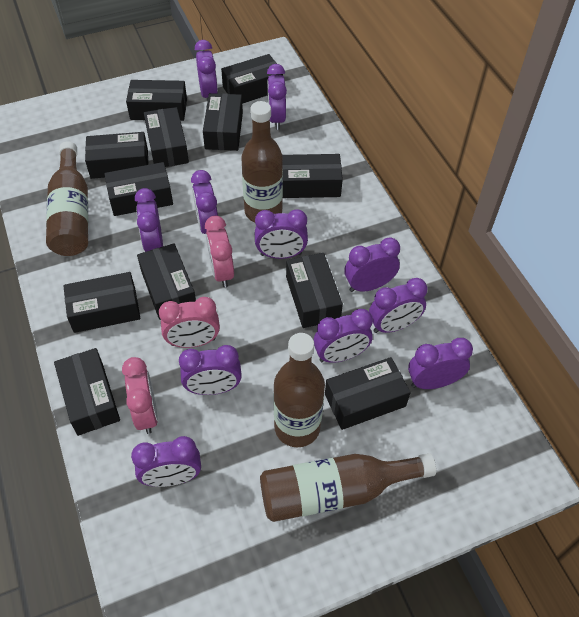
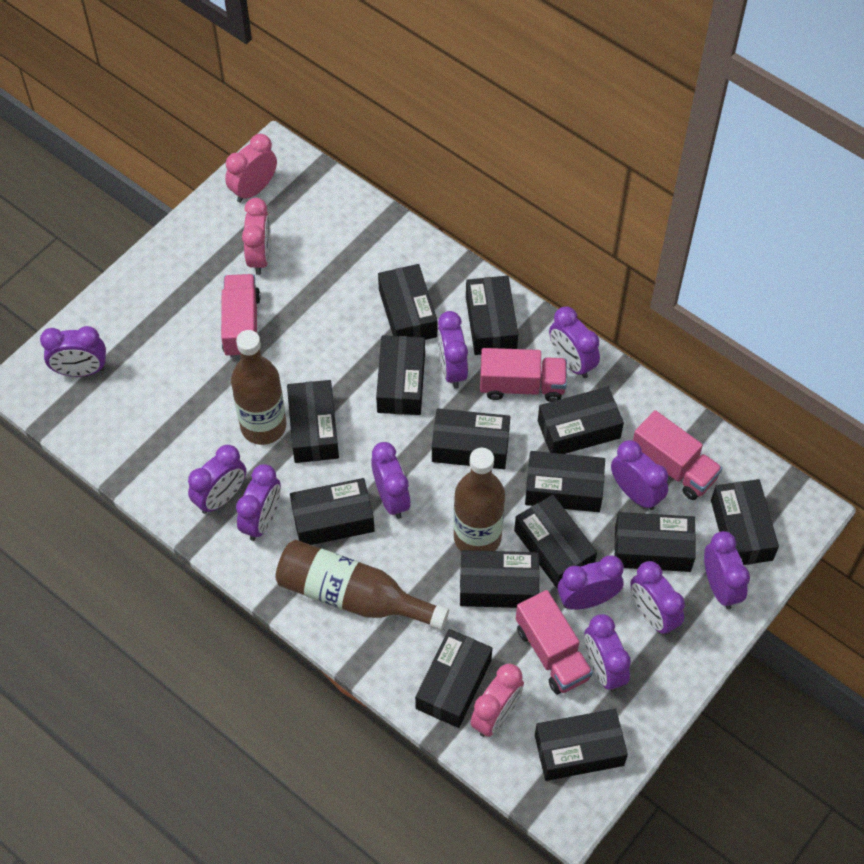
black box: [54,348,120,436] [63,272,140,333] [85,132,149,179] [104,162,173,216] [126,80,187,121] [137,243,196,320] [144,107,189,167] [203,93,243,151] [221,54,283,104] [282,154,343,198] [286,253,343,328] [325,357,411,430] = 12 -> [287,380,339,463] [290,478,375,545] [376,335,425,415] [378,264,437,340] [415,629,492,728] [432,409,510,469] [460,550,540,608] [466,276,518,355] [514,495,597,588] [525,451,605,512] [535,709,628,781] [538,387,624,454] [614,512,696,572] [711,479,779,565] = 14
brown bottle: [46,141,88,256] [241,101,283,222] [260,453,436,522] [273,333,325,447] = 4 -> [231,330,286,445] [275,540,449,630] [453,448,505,551] = 3
pink truck: none = 0 -> [221,274,261,358] [480,348,567,402] [516,590,593,694] [633,410,722,500] = 4

